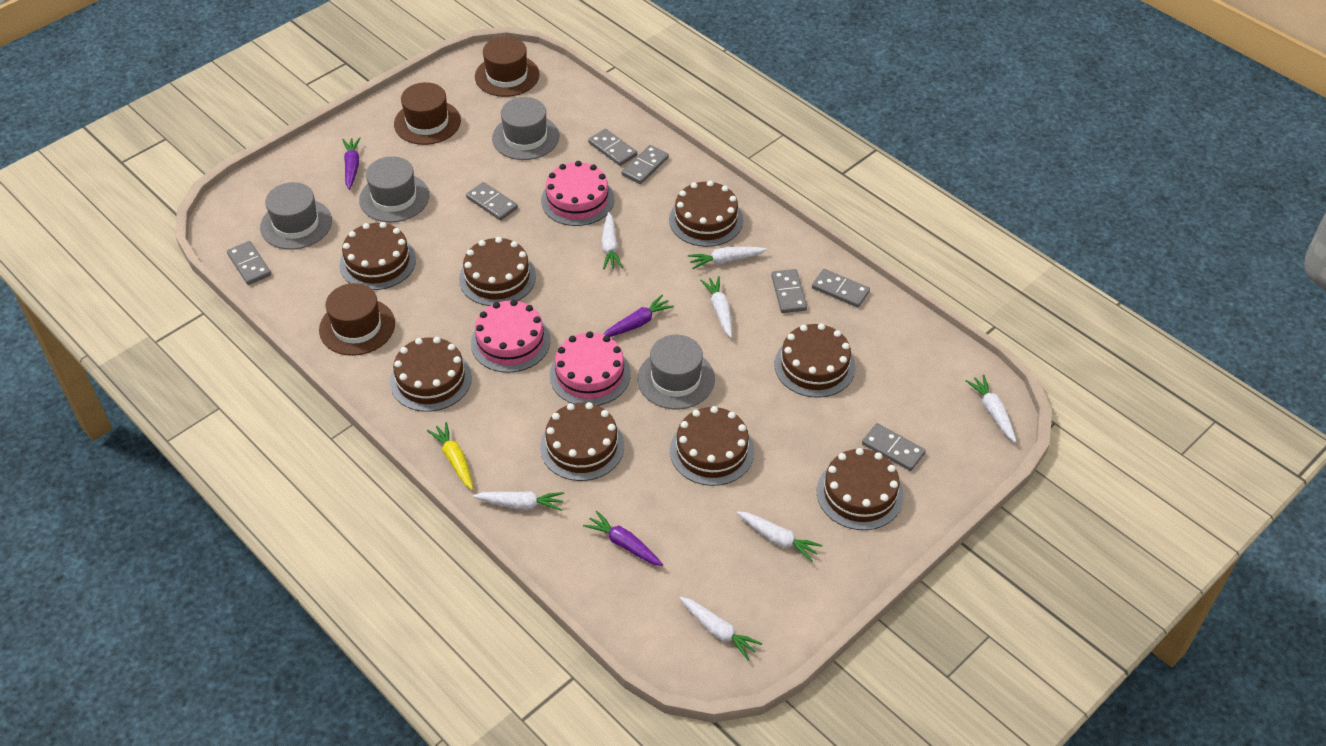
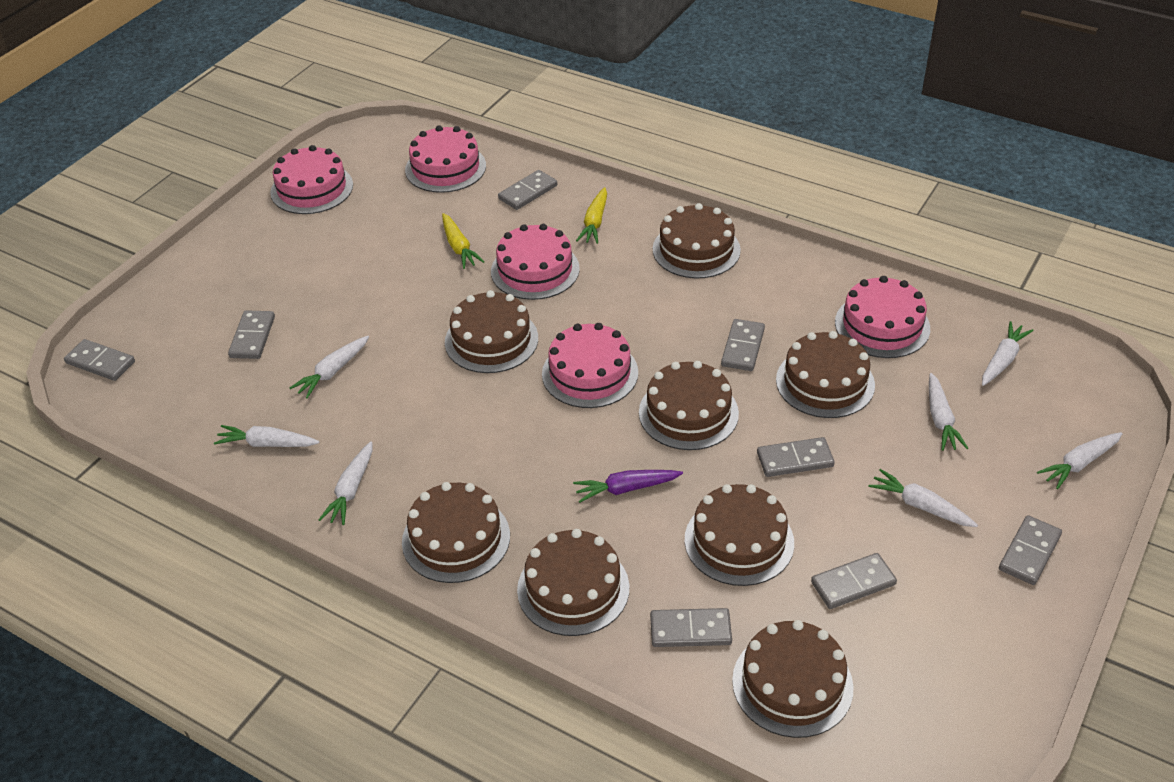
brown hat: [319,283,395,356] [394,82,461,145] [475,37,540,97] = 3 -> none = 0
grey domino: [227,241,271,285] [466,182,518,221] [588,129,637,166] [622,145,669,184] [771,269,807,313] [812,269,870,308] [862,423,926,471] = 7 -> [64,339,135,381] [228,310,275,359] [498,170,557,210] [650,608,732,647] [721,319,765,371] [757,437,835,477] [811,553,897,609] [999,515,1062,585] = 8
grey hat: [260,182,332,250] [359,156,429,222] [492,97,559,160] [637,335,715,409] = 4 -> none = 0
pink cake: [471,299,551,373] [541,161,614,226] [549,331,631,406] = 3 -> [270,145,353,214] [405,125,486,193] [491,224,580,300] [542,323,638,408] [835,276,930,358] = 5
purple carrot: [342,138,361,190] [583,511,663,566] [603,295,674,337] = 3 -> [573,470,683,503] = 1
yellow carrot: [427,422,473,490] = 1 -> [442,213,485,269] [576,187,607,244] = 2

